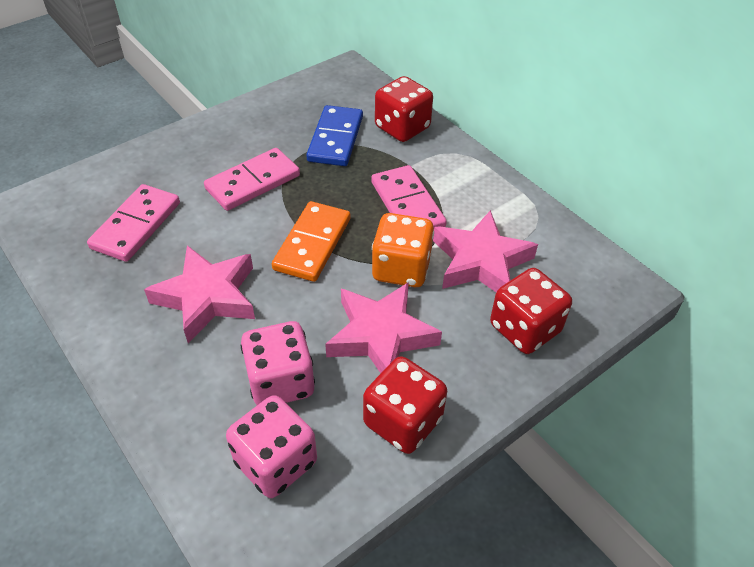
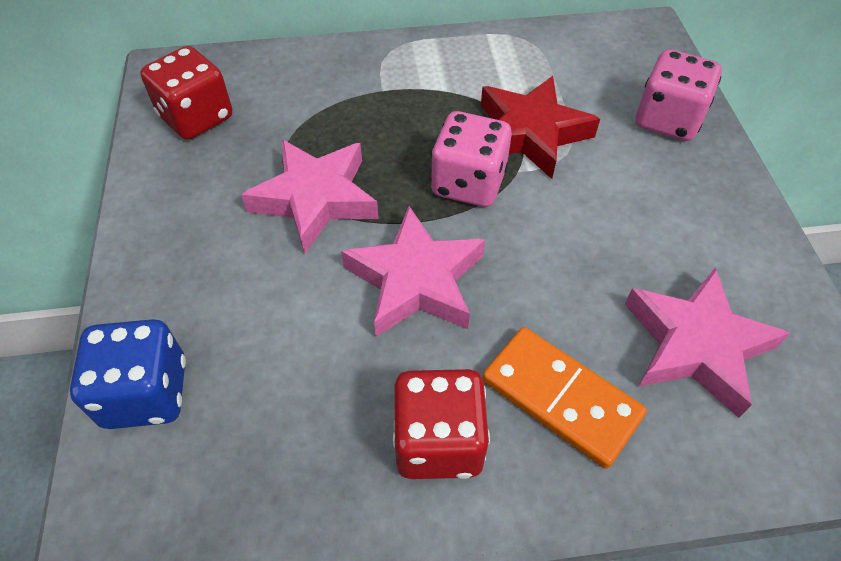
blue dice: none = 0 -> [70,319,186,429] = 1
blue domino: [306,105,363,166] = 1 -> none = 0
orange dice: [372,213,434,287] = 1 -> none = 0
pink domino: [87,184,180,262] [204,148,300,211] [371,165,447,227] = 3 -> none = 0
red dice: [363,356,447,454] [375,76,433,142] [490,268,572,354] = 3 -> [140,46,232,140] [393,369,490,479] = 2
red star: none = 0 -> [481,76,600,179] = 1

